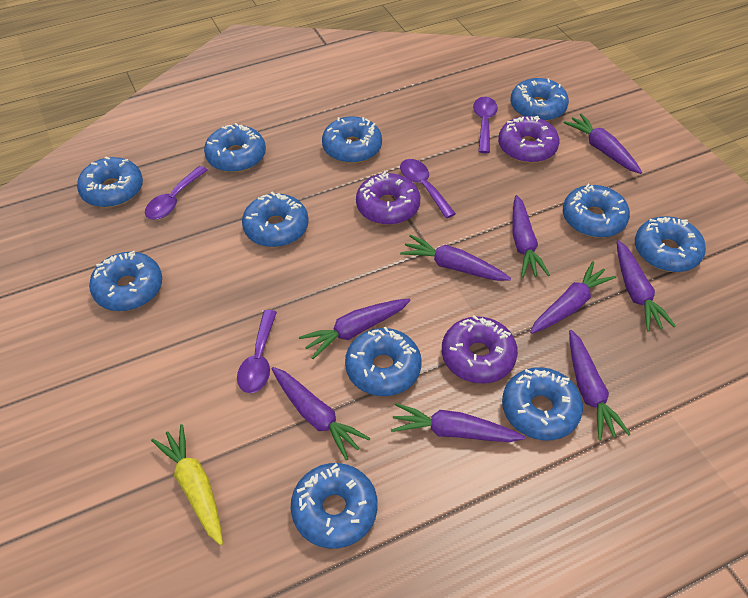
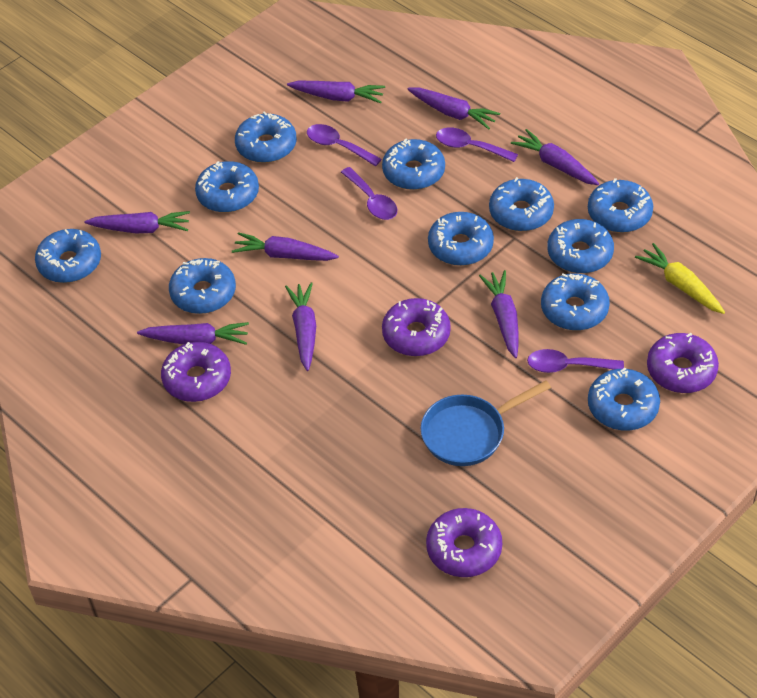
blue pan: none = 0 -> [421,380,551,466] = 1
purple carrot: [272,367,370,460] [299,299,411,359] [391,403,525,442] [400,235,511,281] [512,195,550,278] [530,262,616,334] [564,113,642,174] [569,330,630,441] [617,240,676,332] = 9 -> [85,211,190,233] [137,322,249,345] [232,232,339,261] [285,282,316,371] [287,81,385,103] [407,87,500,129] [479,270,518,358] [511,129,599,185] = 8
purple donut: [356,172,420,225] [442,315,518,384] [498,116,559,163] = 3 -> [161,342,231,402] [382,298,451,356] [426,508,502,577] [647,333,719,393] = 4

